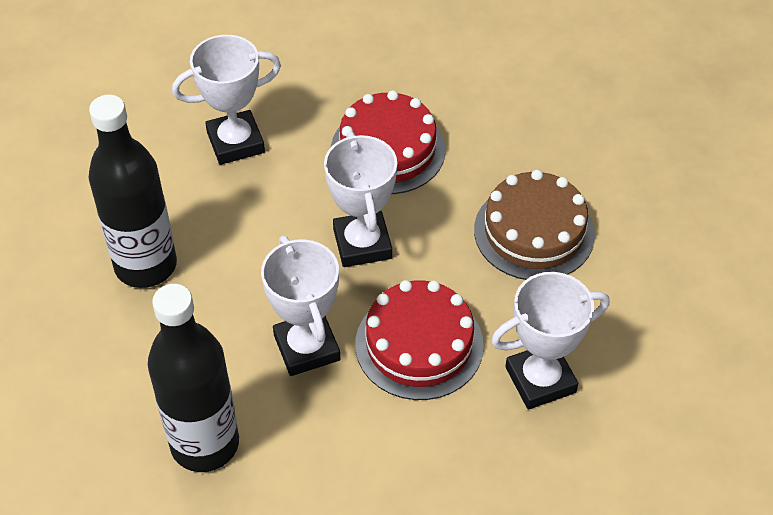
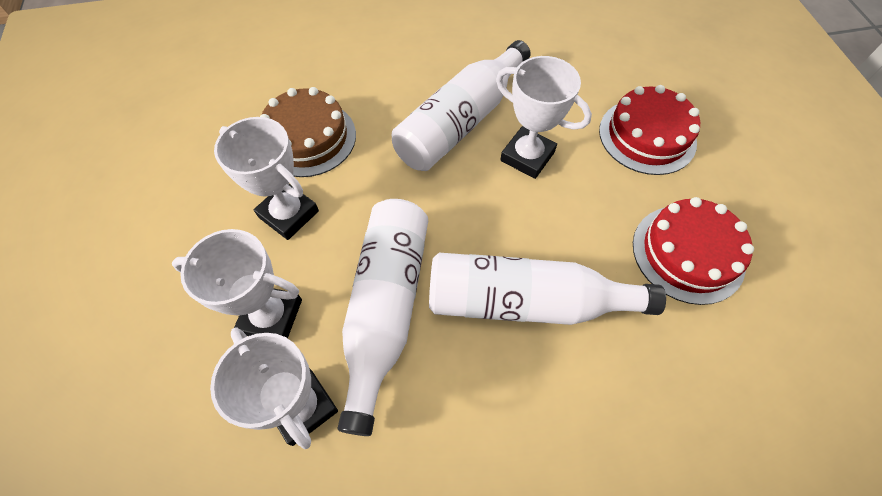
black bottle: [88,95,177,288] [148,284,239,472] = 2 -> none = 0
white bottle: none = 0 -> [337,199,428,436] [392,40,531,171] [429,253,666,325] = 3

